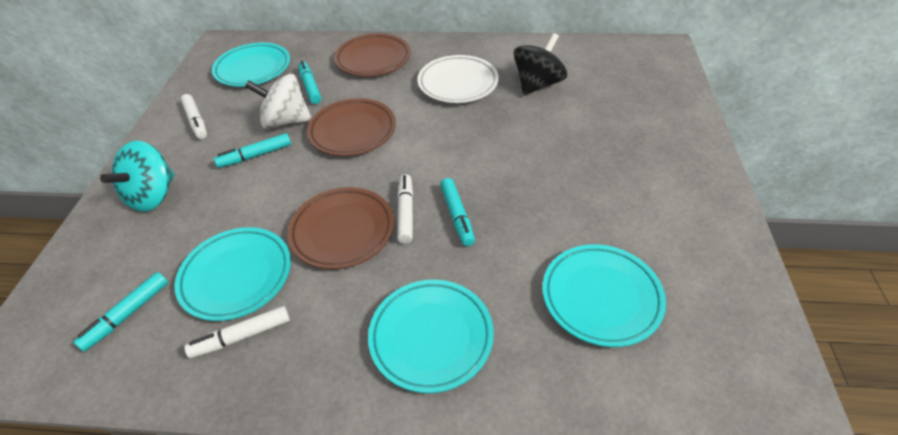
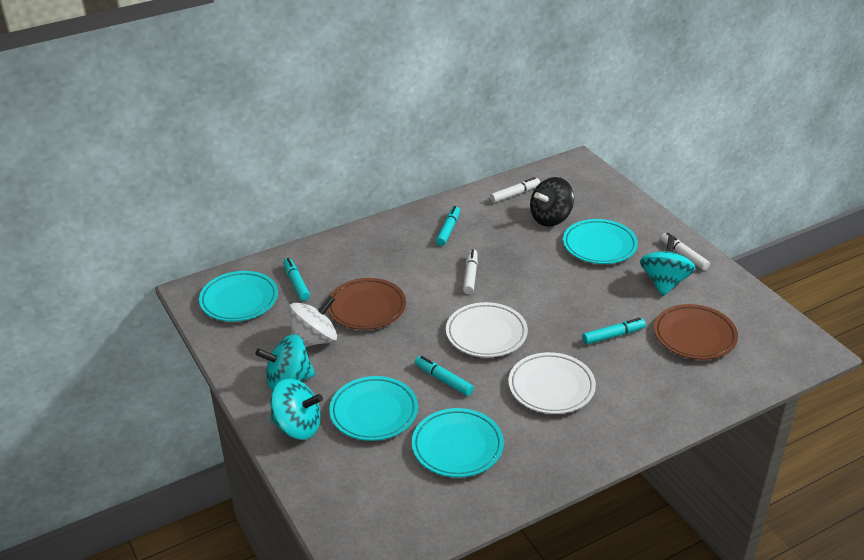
brown plate: [287,187,394,269] [307,98,396,156] [334,34,411,76] = 3 -> [328,278,406,330] [654,304,738,360] = 2
turquoise spinning top: [100,140,175,212] = 1 -> [255,334,315,391] [270,379,323,440] [640,236,696,296] = 3
white plate: [417,55,499,103] = 1 -> [446,302,528,357] [508,352,596,414] = 2

